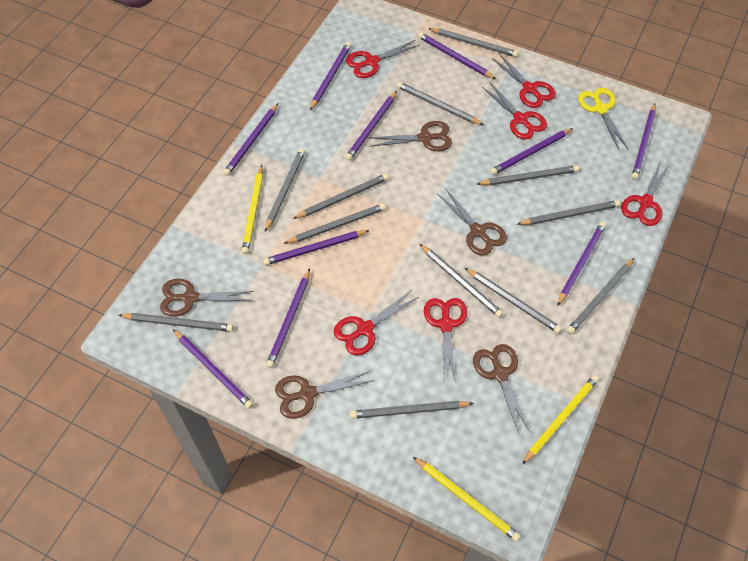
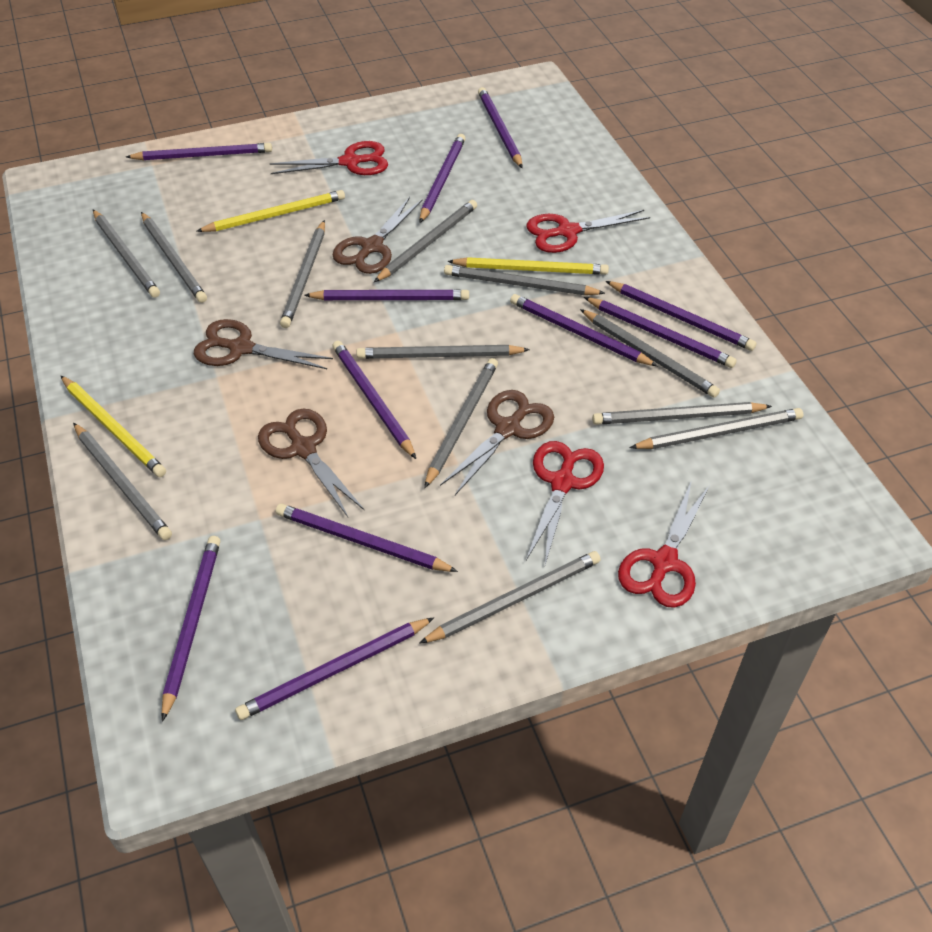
brown scissors: [160,278,254,317] [275,371,374,419] [369,121,452,151] [437,188,507,256] [473,344,531,436] = 5 -> [194,319,333,369] [258,408,365,517] [332,197,422,274] [440,390,554,495] = 4
purple pencil: [173,329,253,409] [223,103,278,176] [263,230,370,265] [266,269,310,368] [310,42,351,110] [345,91,397,161] [418,32,496,79] [490,128,573,175] [557,222,606,306] [632,104,656,180] = 10 -> [126,143,272,160] [161,536,220,722] [235,618,434,720] [276,504,458,572] [304,289,469,300] [332,341,416,459] [420,134,466,223] [478,87,523,168] [510,294,658,366] [584,297,737,368] [606,281,757,351] = 11
red scissors: [334,291,418,356] [346,40,420,78] [424,298,468,384] [482,83,547,140] [492,53,556,108] [621,160,670,226] = 6 -> [269,141,388,175] [526,210,650,253] [526,441,604,565] [618,480,710,608] = 4
yellow scissors: [578,88,628,150] = 1 -> none = 0

